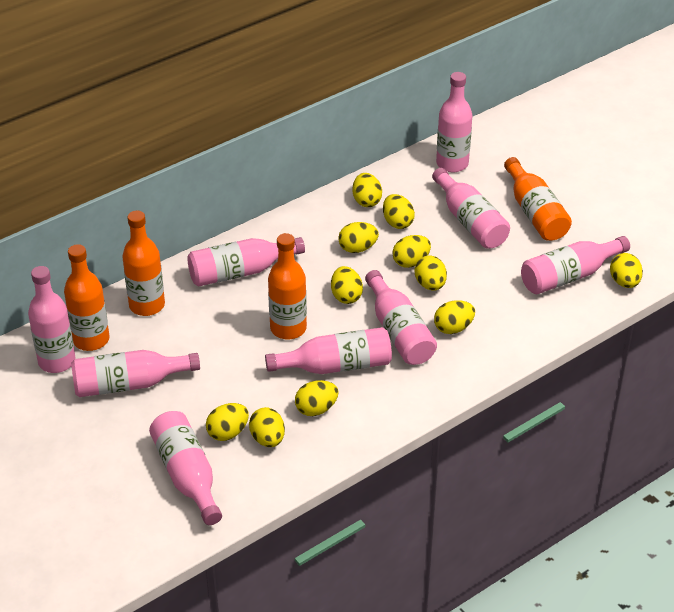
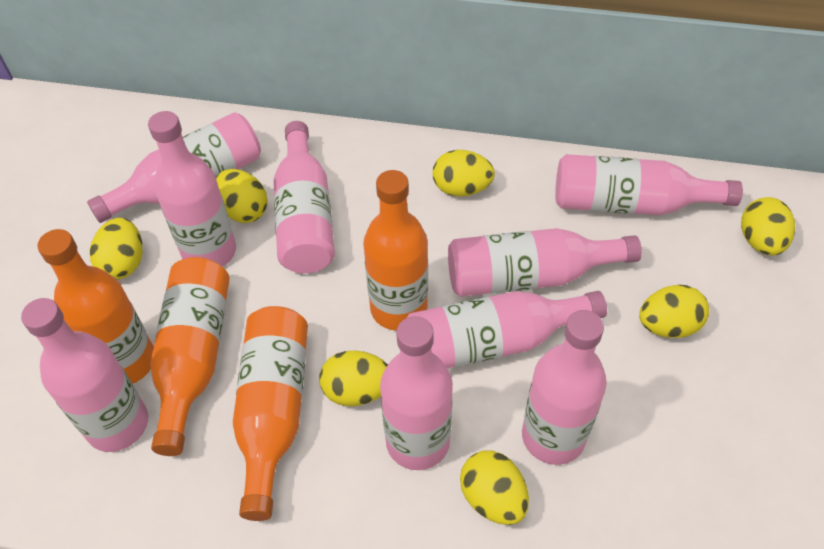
yellow egg: [206,403,249,441] [249,407,285,447] [295,380,338,416] [331,266,363,304] [338,222,379,253] [353,173,382,207] [383,194,415,229] [392,235,431,268] [415,255,447,291] [434,300,475,334] [610,253,643,288] = 11 -> [90,218,142,279] [216,169,268,223] [319,351,388,406] [433,150,495,197] [460,451,529,525] [639,285,709,338] [741,197,795,256] = 7

